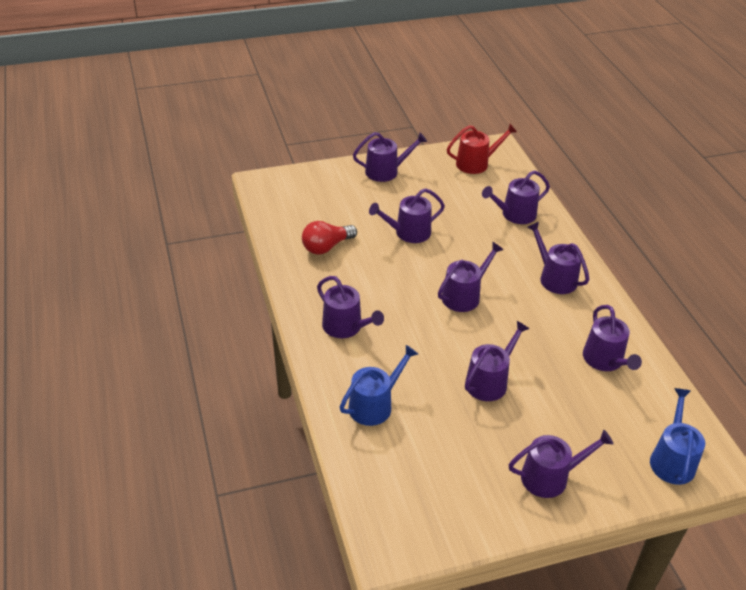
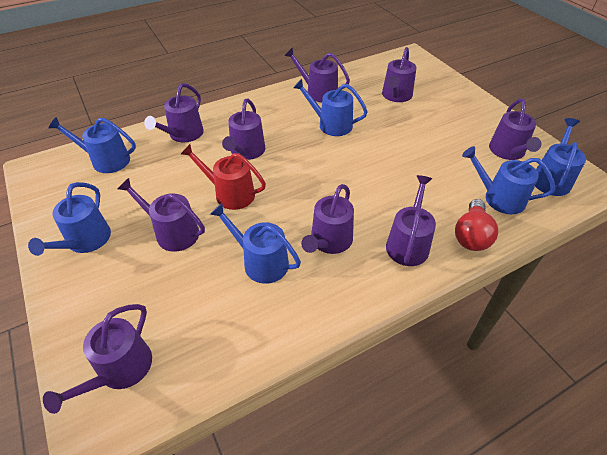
blue watering can: [340,345,418,426] [650,388,705,485] = 2 -> [28,182,111,256] [48,117,136,173] [210,204,301,284] [293,79,368,136] [462,146,555,214] [535,118,586,196] = 6

